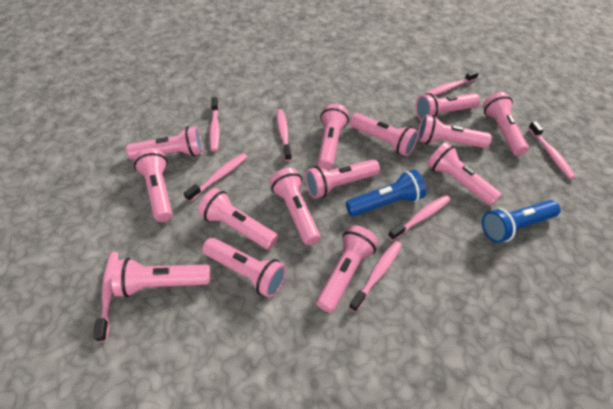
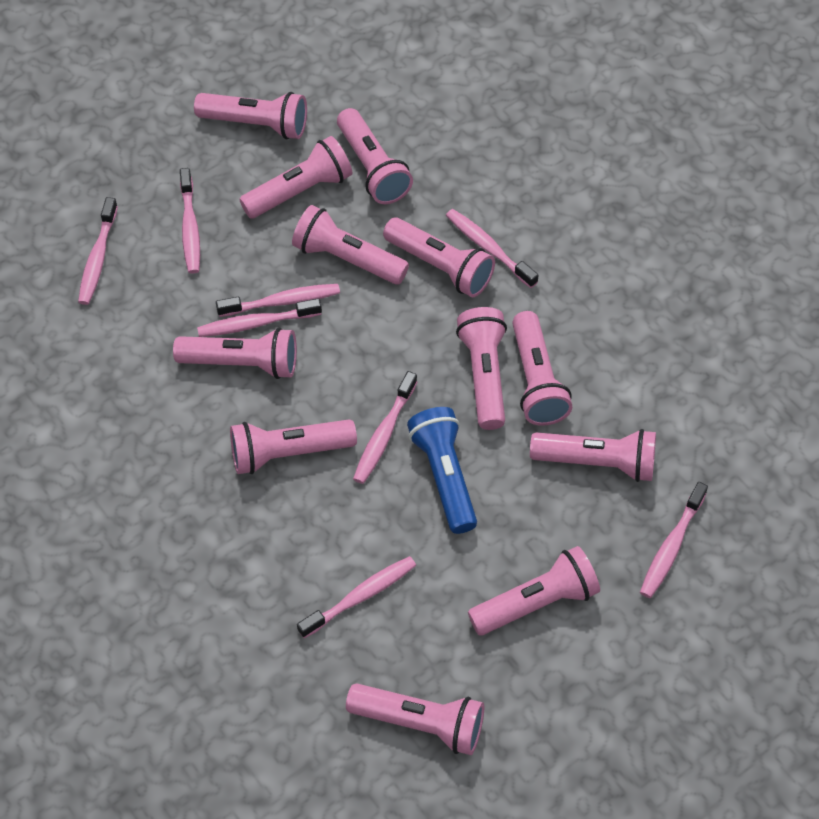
blue flashlight: [346,169,426,217] [482,200,561,243] = 2 -> [407,407,477,534] = 1
pink flashlight: [112,258,210,297] [126,126,203,160] [134,148,173,222] [198,188,278,250] [202,238,287,298] [270,168,320,245] [305,159,380,199] [316,225,378,313] [318,104,349,170] [350,113,419,156] [415,93,480,120] [418,115,492,148] [427,142,502,206] [483,92,529,156] = 14 -> [173,328,297,379] [194,92,307,139] [230,419,357,474] [239,136,352,219] [292,205,409,285] [337,108,413,204] [346,683,484,755] [383,218,495,297] [456,307,507,430] [468,546,600,635] [512,311,572,426] [530,429,656,482] = 12

